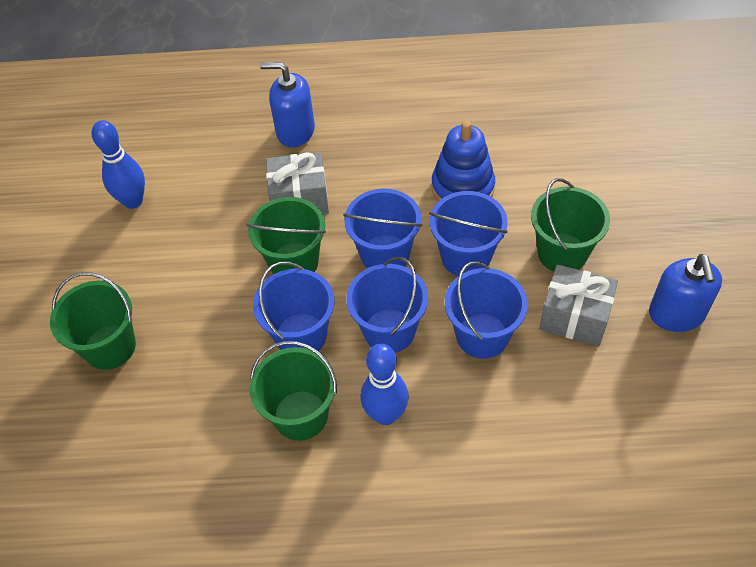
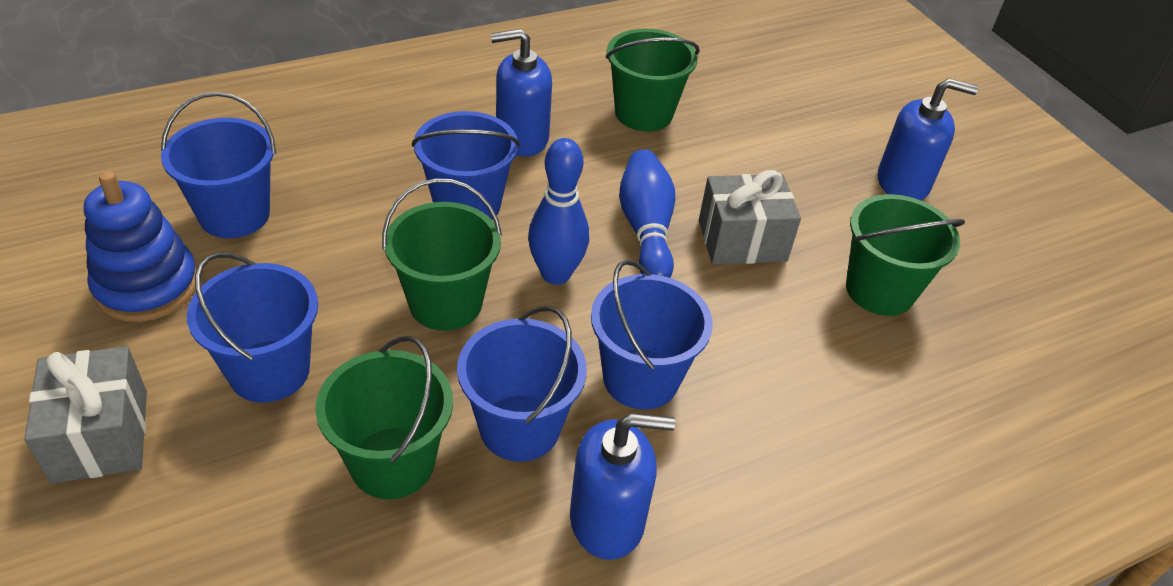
blue soap dispenser: [260,62,315,147] [649,254,722,332] = 2 -> [490,29,552,157] [570,413,675,560] [878,78,978,201] = 3

